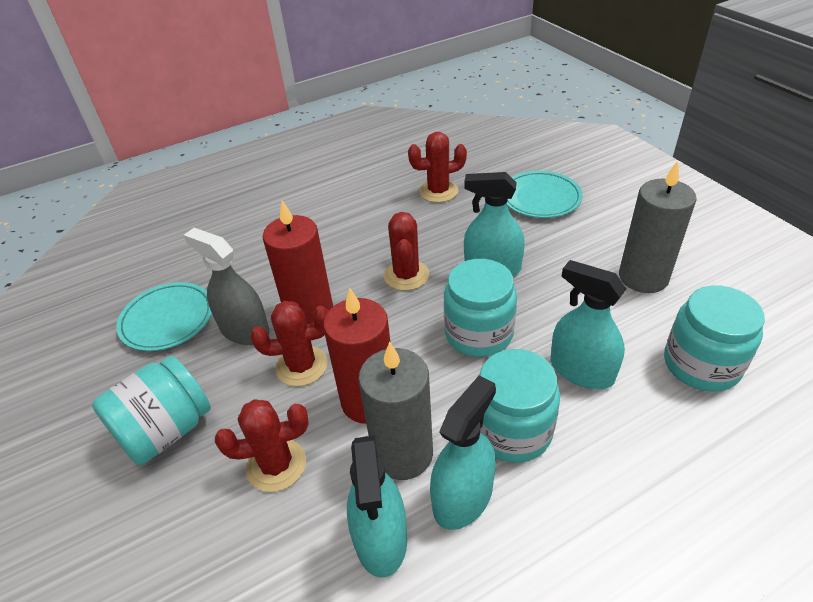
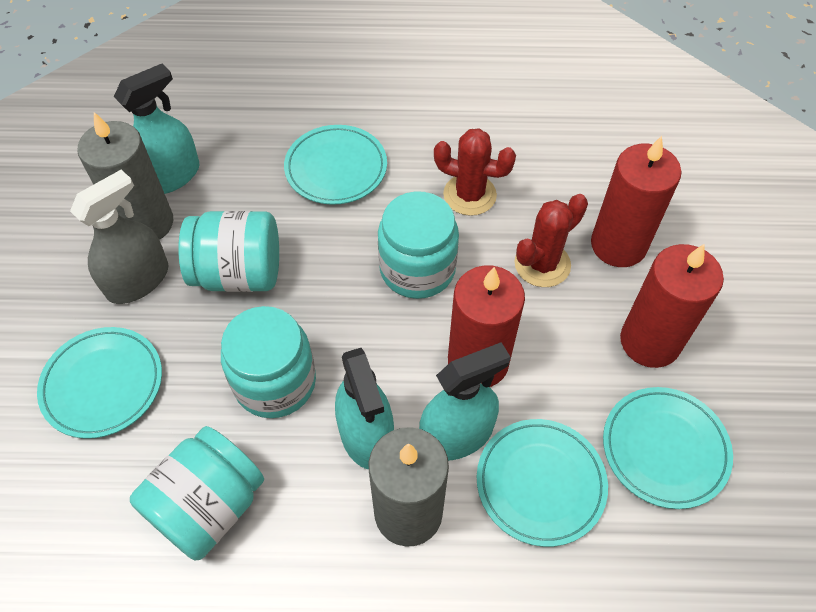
red cactus: [215,399,309,492] [250,301,329,386] [384,212,429,291] [408,132,467,203] = 4 -> [434,128,516,216] [515,194,588,287] = 2
red candle: [263,200,333,324] [323,288,391,424] = 2 -> [448,265,525,387] [591,136,681,267] [620,244,724,368] = 3
turquoise plate: [116,282,212,351] [507,171,583,218] = 2 -> [37,327,162,439] [284,125,387,205] [477,419,608,547] [603,387,733,509] = 4
turquoise spray bottle: [347,435,407,577] [430,376,496,530] [464,172,525,276] [551,260,626,389] = 4 -> [114,64,200,194] [335,348,394,469] [419,342,511,461] = 3

